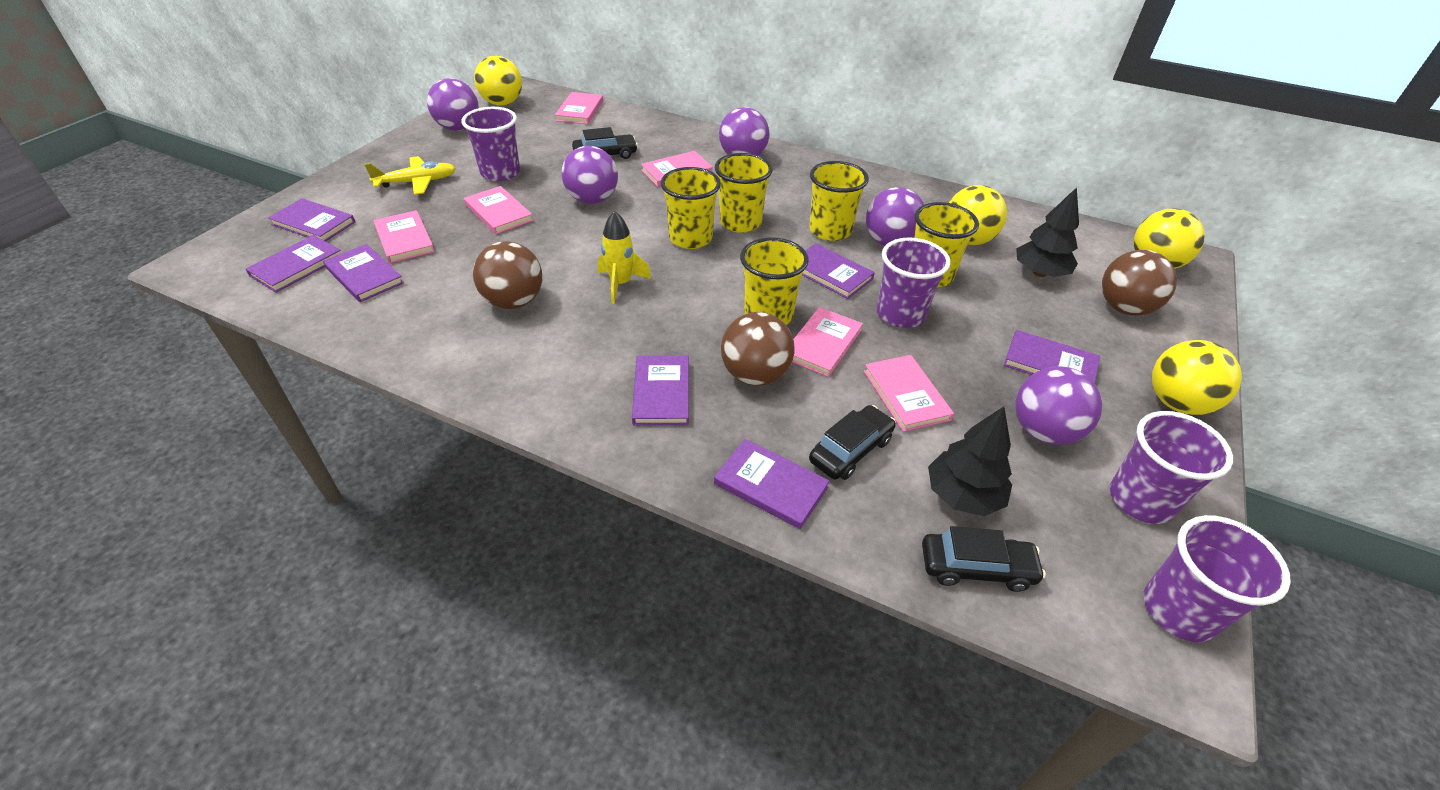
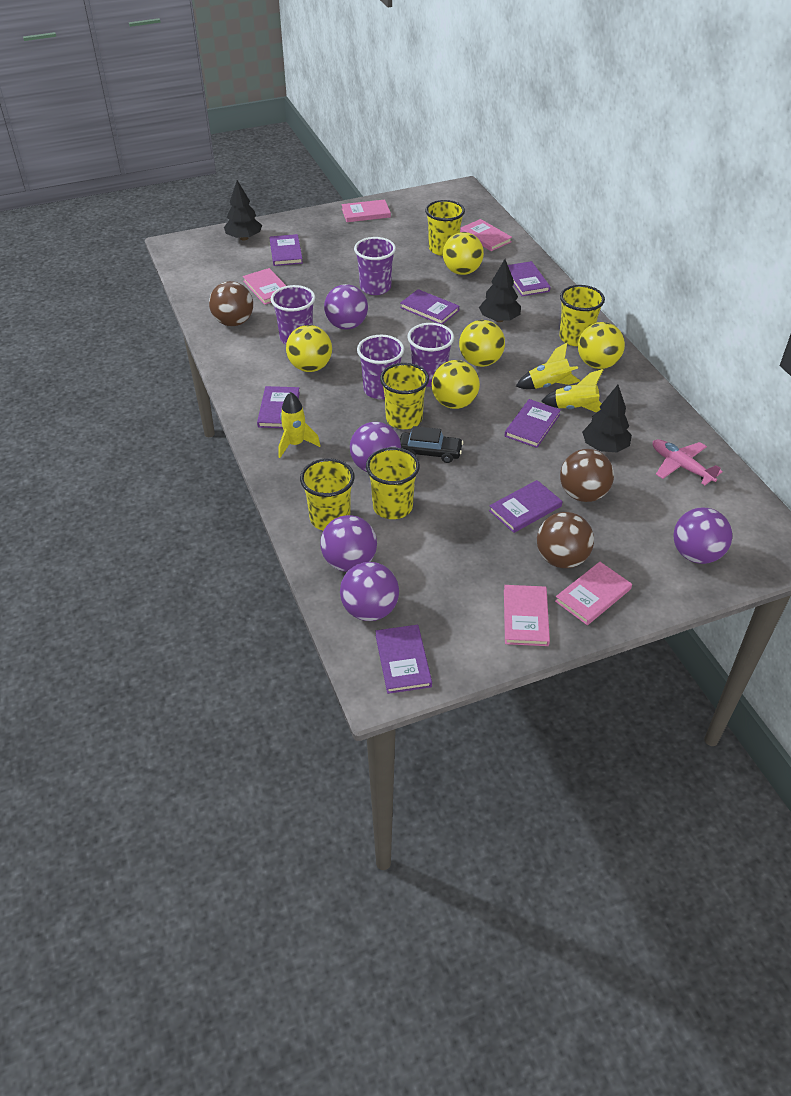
black car: [572,127,638,159] [809,405,896,480] [922,526,1046,592] = 3 -> [400,426,463,463] = 1
black tree: [928,406,1012,516] [1016,187,1079,277] = 2 -> [224,180,262,240] [479,259,521,322] [582,385,632,452] = 3
pink book: [374,210,435,263] [464,186,533,234] [555,92,603,124] [641,151,712,187] [792,307,863,377] [864,355,954,432] = 6 -> [243,268,286,305] [341,199,391,222] [460,219,512,251] [504,585,550,646] [555,562,632,625] = 5
pink plane: none = 0 -> [653,439,723,485] = 1
yellow ball: [474,56,522,106] [949,185,1007,245] [1134,208,1205,269] [1152,340,1242,415] = 4 -> [286,325,332,372] [431,360,480,409] [443,232,484,275] [459,320,505,367] [578,322,625,369] = 5
yellow plane: [364,156,456,195] = 1 -> none = 0
yellow rocket: [598,211,651,304] = 1 -> [278,392,320,458] [516,343,580,389] [541,369,603,412] = 3

